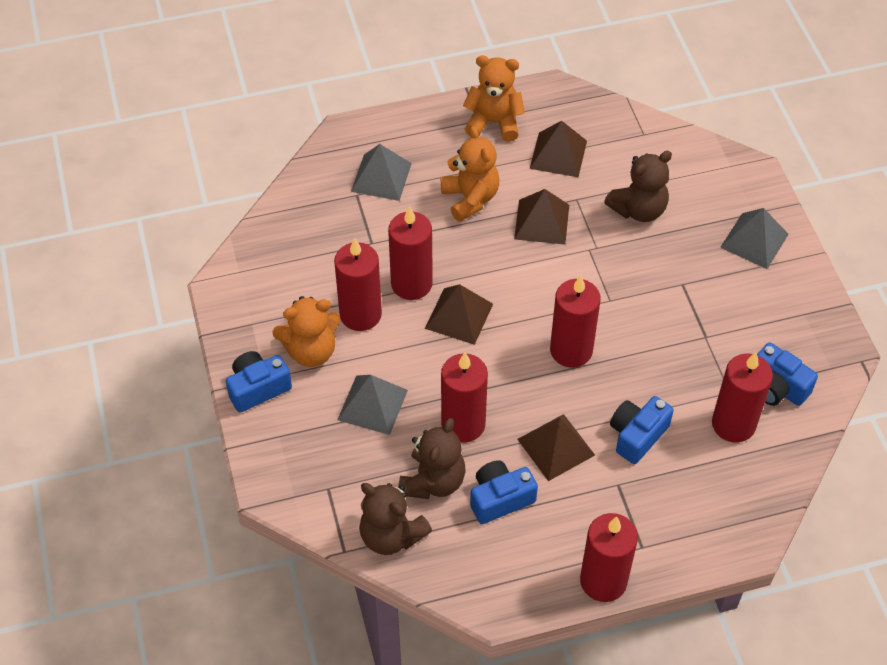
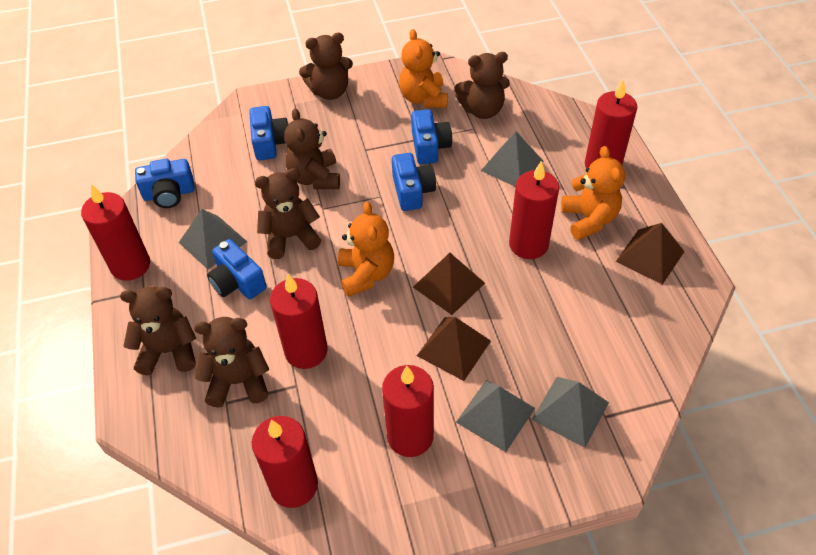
blue camera: [226,351,292,412] [470,460,538,524] [610,396,674,464] [757,342,818,406] = 4 -> [135,158,195,208] [207,239,267,299] [249,106,289,160] [392,153,436,211] [411,109,452,164] = 5
brown pyramid: [425,284,493,345] [514,189,569,245] [517,414,595,481] [530,121,587,177] = 4 -> [413,253,485,315] [417,317,491,381] [616,223,685,285] = 3
brown teddy bear: [359,483,432,555] [398,418,465,499] [604,151,672,222] = 3 -> [120,286,196,375] [194,317,269,408] [255,168,321,259] [284,108,340,189] [299,33,353,100] [455,52,510,119] = 6
grey pyramid: [338,375,408,435] [351,144,412,201] [720,208,789,269] = 3 -> [179,209,247,269] [456,380,535,452] [481,131,544,187] [532,377,609,448] = 4

